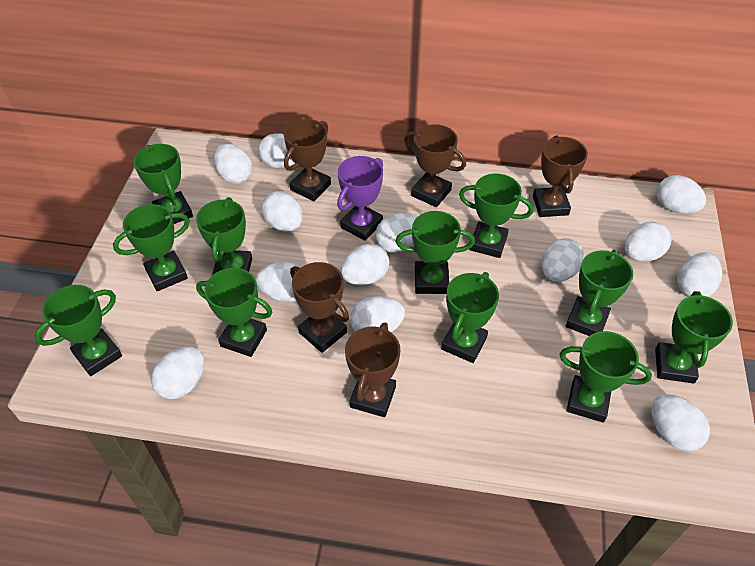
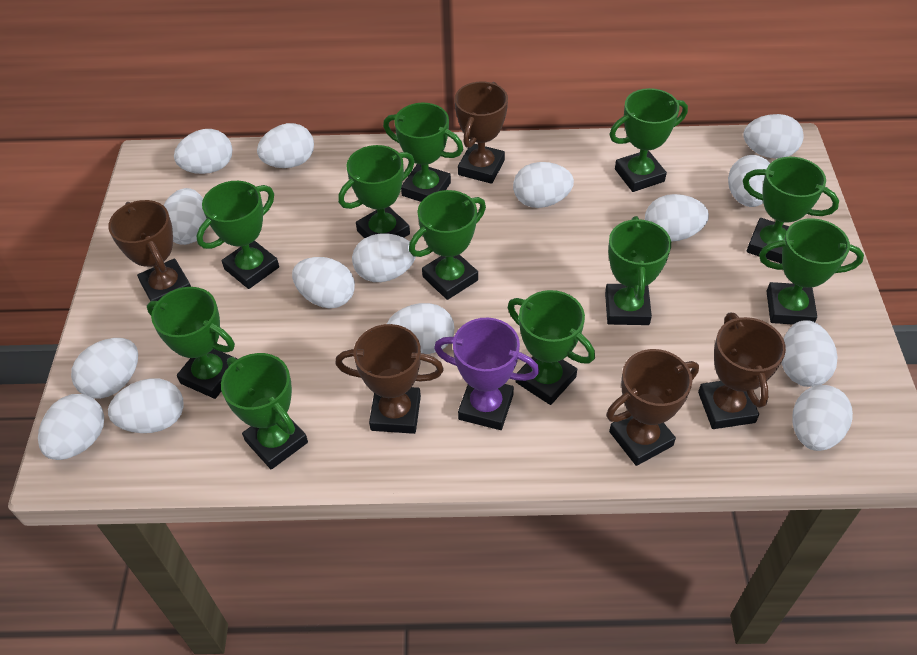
white egg: [151,346,204,399] [214,144,252,184] [255,262,301,302] [258,134,295,168] [261,191,303,231] [341,244,389,285] [350,296,405,332] [375,213,418,253] [542,238,584,282] [624,222,671,262] [652,394,710,451] [656,175,706,214] [677,252,722,297] = 13 -> [38,394,104,460] [71,338,138,399] [108,378,184,433] [164,188,206,245] [174,129,232,174] [257,123,314,168] [292,257,355,309] [352,234,416,282] [387,303,455,354] [513,162,574,208] [645,194,709,242] [728,155,770,207] [743,114,804,159] [782,320,837,387] [792,385,853,451] = 15

